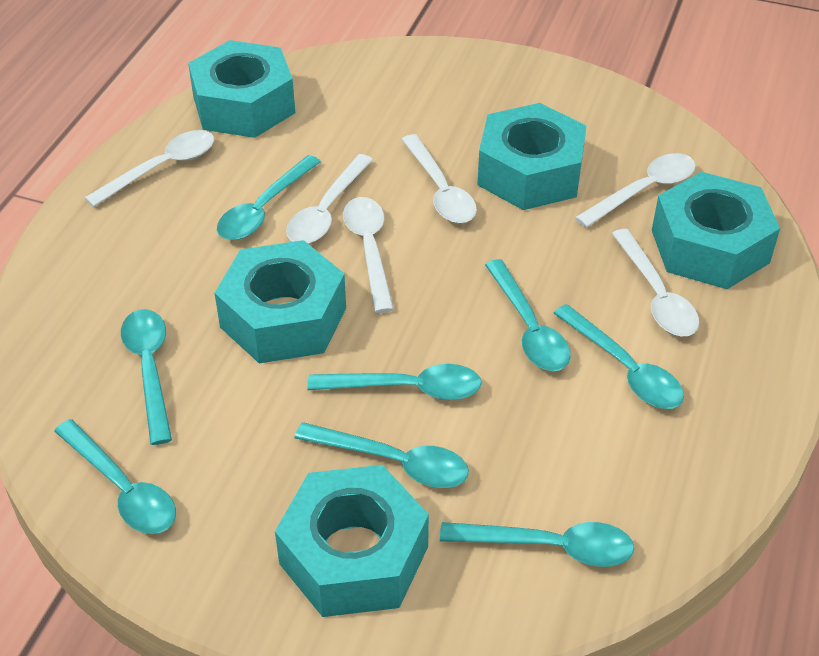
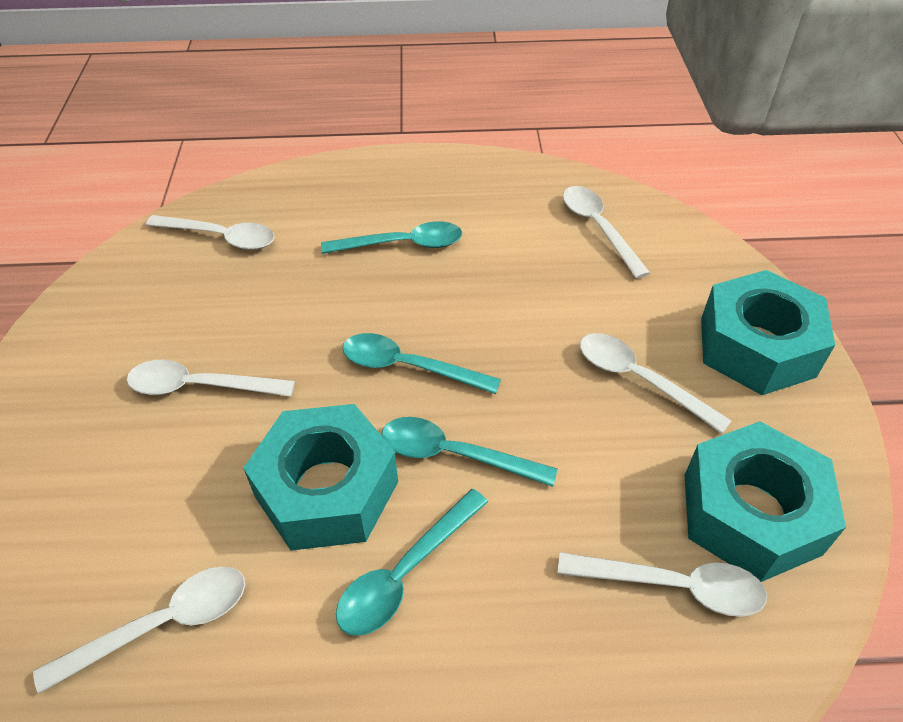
turquoise nut: [188,40,295,138] [214,240,346,364] [275,465,429,617] [477,103,586,210] [652,172,780,289] = 5 -> [243,404,398,551] [685,421,846,582] [701,270,835,395] = 3
turquoise spoon: [54,419,176,534] [121,309,172,445] [217,155,321,240] [295,422,469,488] [307,364,482,400] [440,522,634,567] [485,259,571,371] [554,304,684,409] = 8 -> [321,221,462,254] [336,489,488,636] [342,333,501,394] [381,417,558,487] = 4

